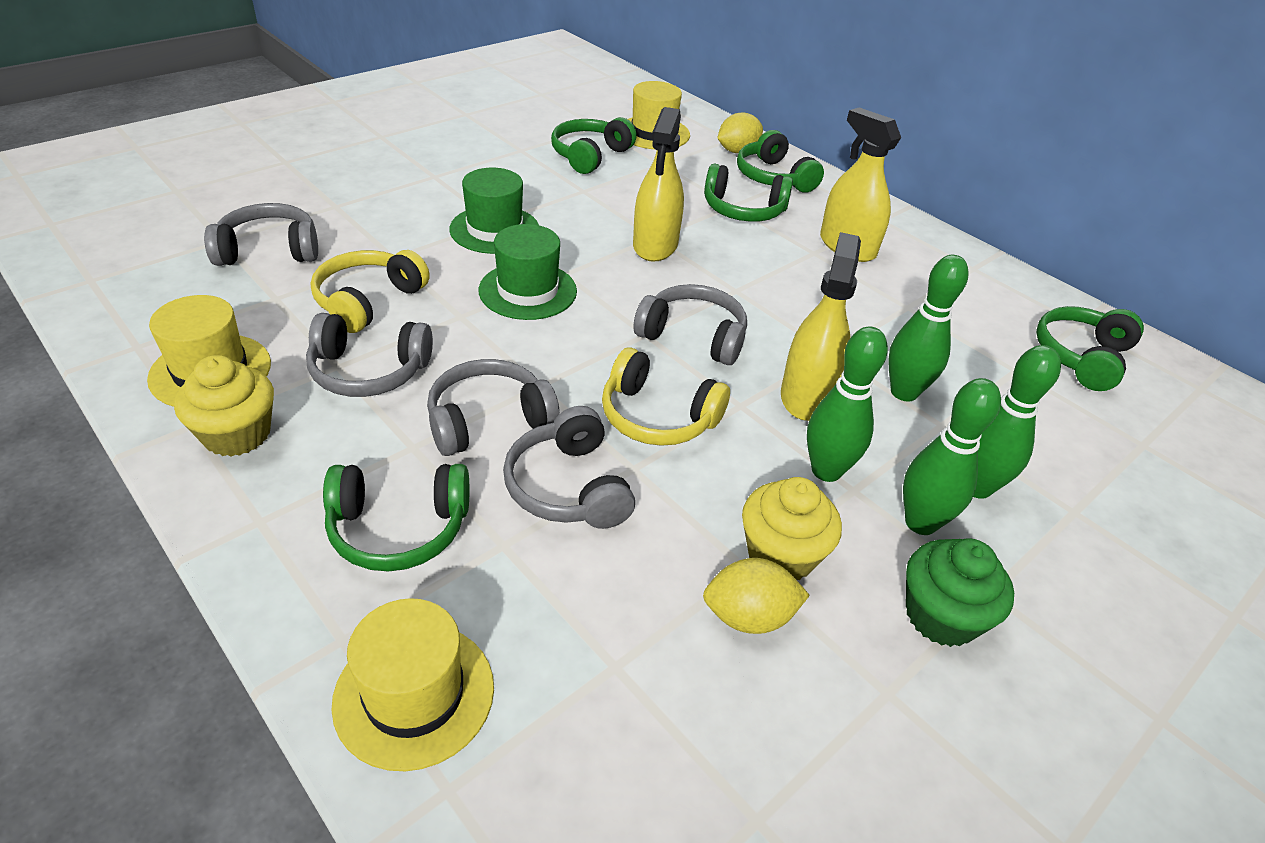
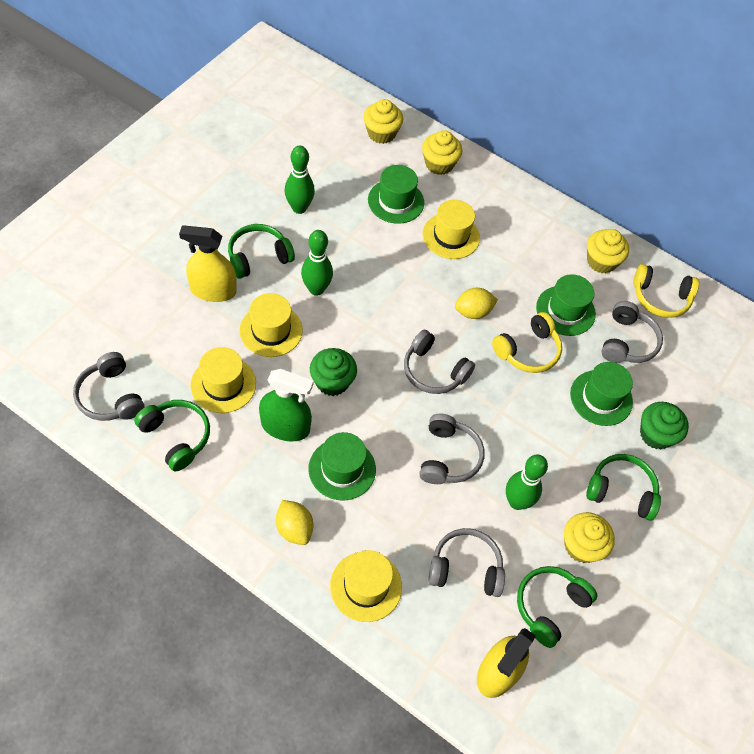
green bowling pin: [807,327,888,482] [888,255,968,401] [903,378,1001,535] [973,345,1061,499] = 4 -> [285,146,315,214] [301,230,333,296] [506,455,548,510] = 3
green cupcake: [906,538,1014,647] = 1 -> [310,348,357,396] [640,402,689,450] = 2
green hat: [449,168,539,254] [479,224,577,320] = 2 -> [308,432,376,500] [368,165,424,224] [536,274,596,336] [570,362,633,426] = 4
green headphones: [323,464,469,572] [551,117,637,174] [704,164,793,222] [737,130,824,193] [1036,306,1144,391] = 5 -> [134,400,210,471] [228,224,295,279] [517,566,597,648] [586,454,661,521] = 4
green spray bottle: none = 0 -> [259,369,313,441] = 1
yellow cupcake: [174,355,274,457] [742,477,842,580] = 2 -> [364,99,403,144] [422,130,462,175] [564,512,615,563] [587,229,629,273] = 4
yellow hat: [147,295,271,407] [331,598,494,771] [628,81,690,149] = 3 -> [190,347,256,413] [240,293,303,357] [330,550,402,622] [423,200,480,259] = 4
yellow spray bottle: [633,107,684,262] [781,232,861,421] [820,107,901,262] = 3 -> [179,225,237,302] [477,628,536,698] = 2

